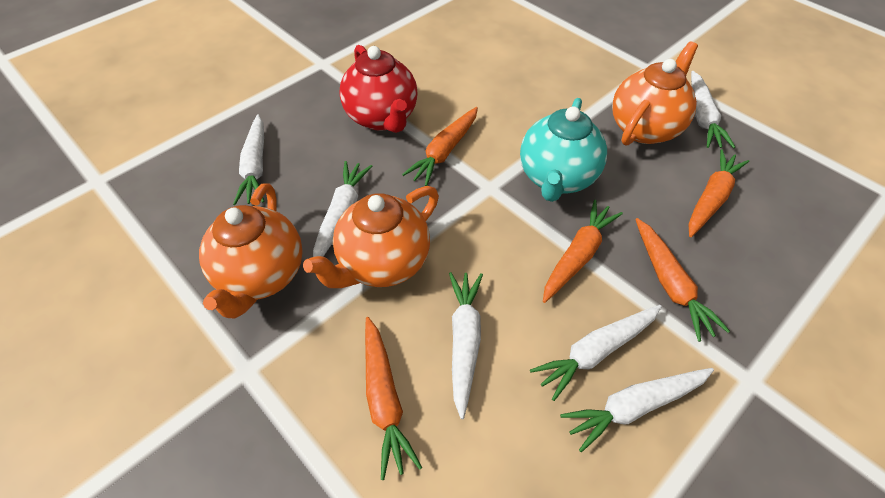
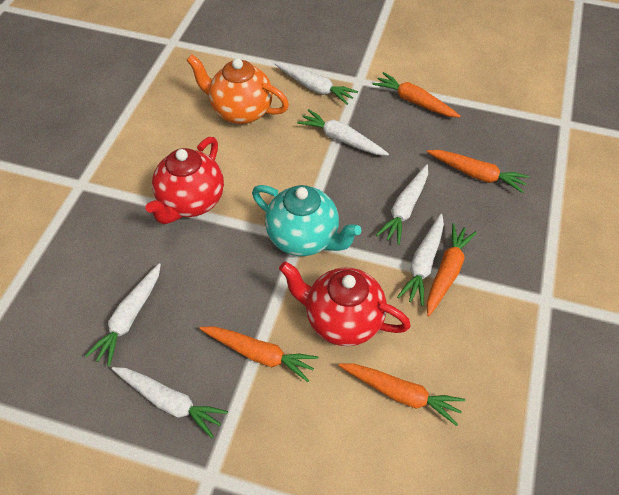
orange teapot: [199,183,303,319] [303,186,439,288] [612,42,698,146] = 3 -> [186,54,289,124] = 1
red teapot: [340,45,418,133] = 1 -> [145,137,224,224] [279,261,411,346] = 2

